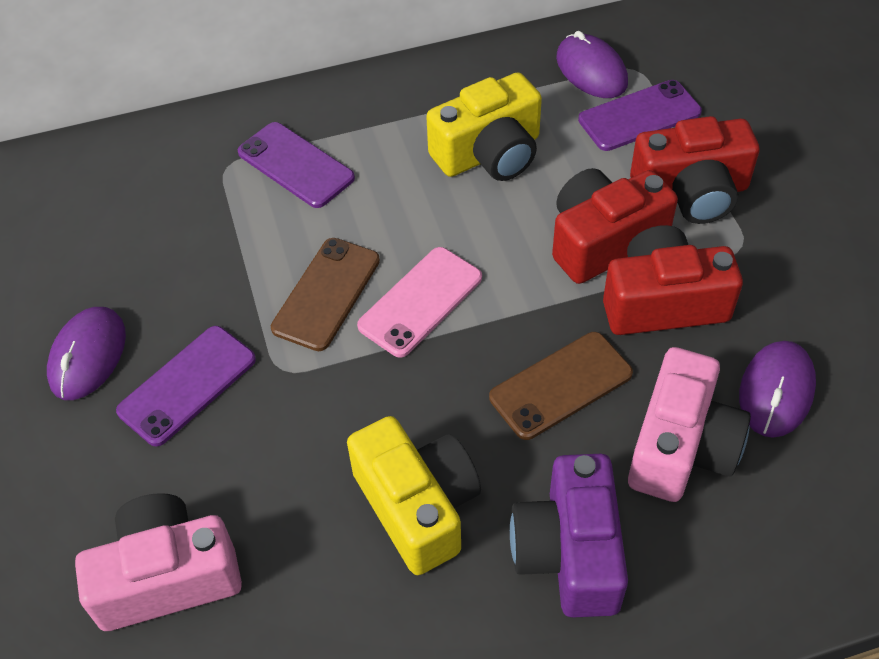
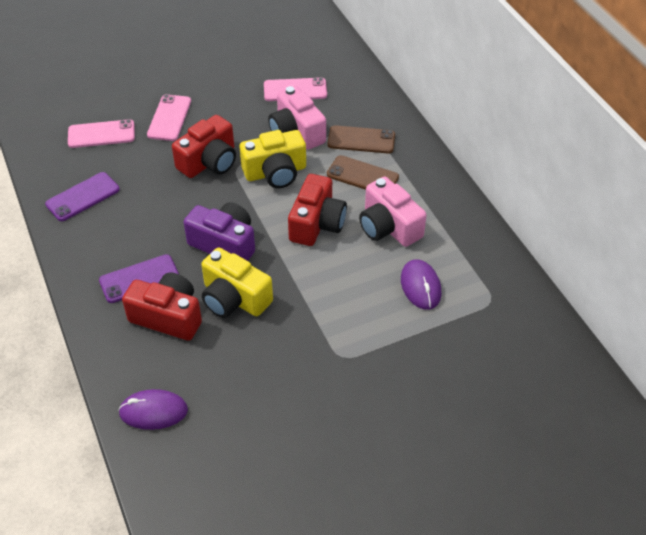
pink phone: [357,247,482,358] = 1 -> [68,119,135,148] [147,94,191,141] [264,77,327,101] = 3
purple mouse: [47,307,126,400] [556,31,628,98] [739,341,816,438] = 3 -> [118,389,188,430] [401,259,442,310] = 2
purple phone: [116,326,256,446] [238,122,355,208] [578,80,702,151] = 3 -> [45,172,120,221] [99,254,179,303] = 2

